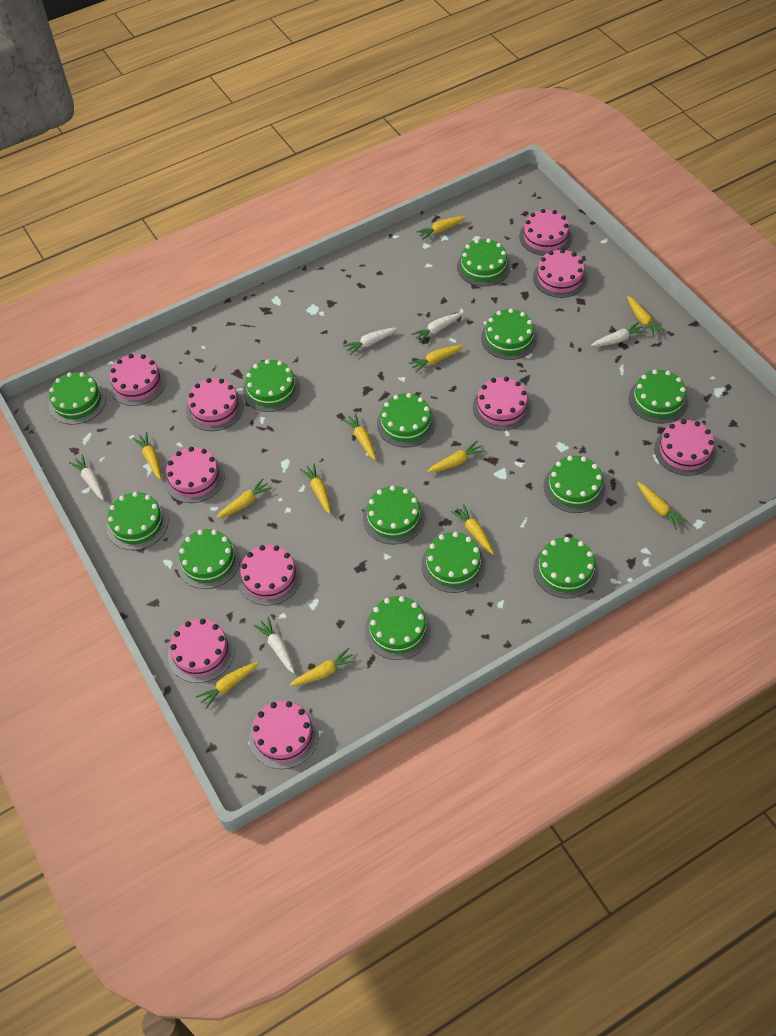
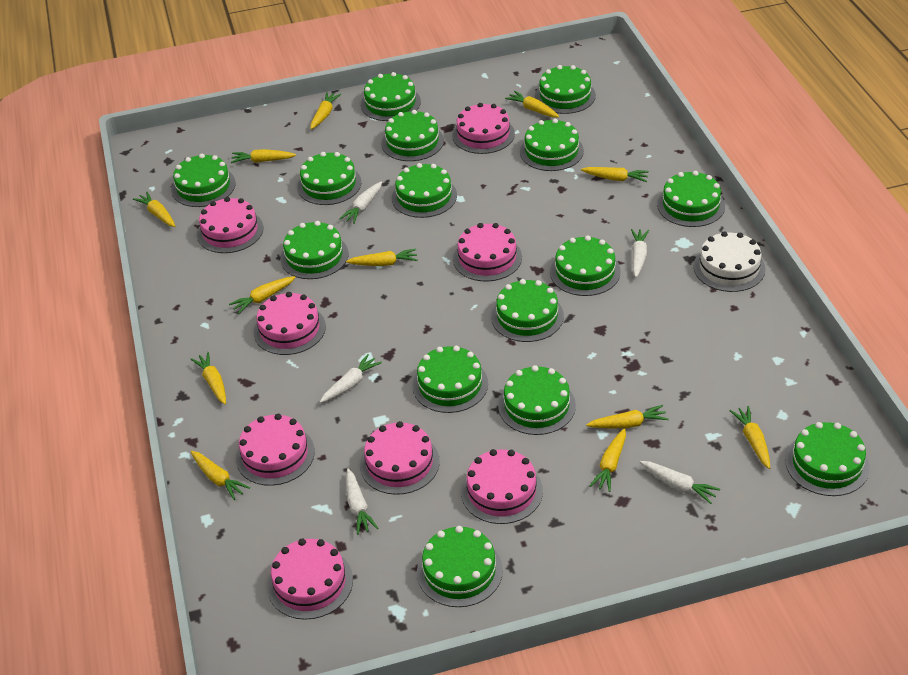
green cake: [49,372,106,425] [106,492,168,550] [177,529,240,589] [243,359,300,412] [363,486,425,544] [365,596,431,660] [377,393,436,447] [421,532,486,593] [457,239,511,286] [481,309,537,360] [533,537,598,599] [544,456,606,513] [629,370,688,423] = 13 -> [171,154,236,207] [280,221,348,279] [297,152,361,205] [361,72,421,121] [381,110,444,161] [392,163,457,218] [412,346,488,413] [417,526,503,607] [491,279,564,342] [498,365,576,435] [520,119,584,171] [535,65,596,114] [550,235,621,296] [657,171,725,227] [785,422,870,496] = 15
pink cake: [109,354,166,406] [164,447,225,503] [168,619,234,683] [186,378,244,431] [238,545,302,606] [249,701,319,769] [473,377,531,431] [519,209,572,256] [533,249,588,298] [654,419,716,476] = 10 -> [197,197,263,253] [236,414,315,486] [254,292,326,355] [267,539,353,620] [360,421,440,495] [452,103,515,154] [453,223,522,281] [461,449,543,524] = 8
white cake: none = 0 -> [694,231,766,292] = 1

